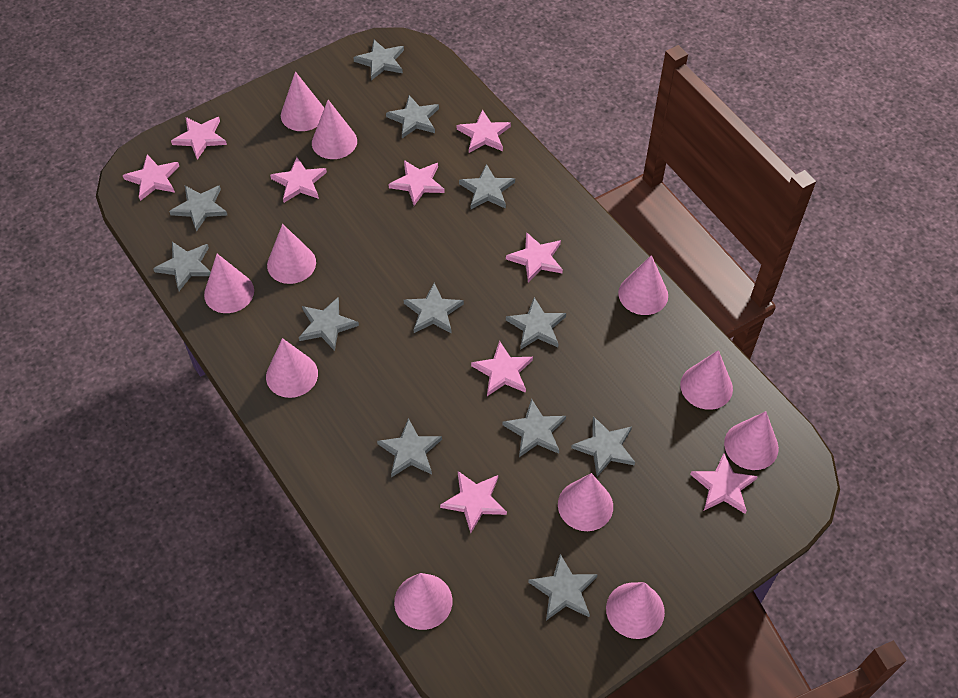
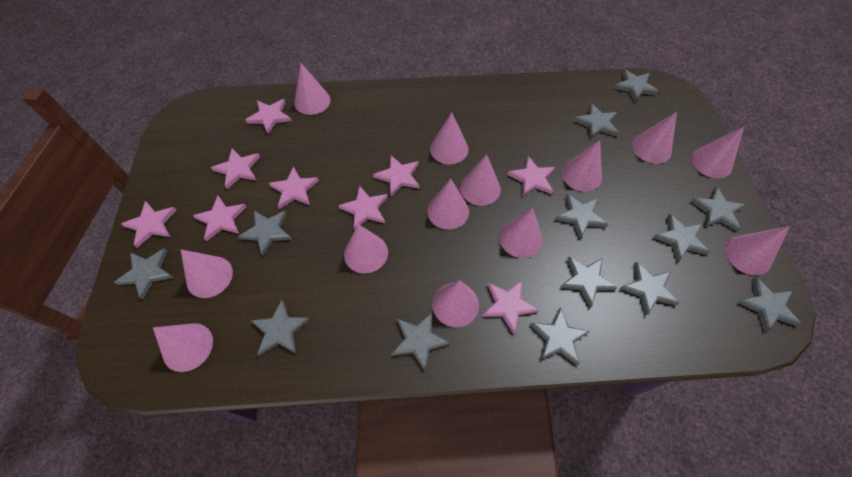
grey star: [153,242,211,291] [169,185,228,232] [299,297,359,351] [353,40,404,80] [377,418,442,478] [386,95,439,138] [404,283,464,334] [459,164,515,209] [502,399,566,457] [506,297,566,350] [528,554,598,621] [571,416,635,477] = 12 -> [114,248,174,300] [238,211,292,256] [251,300,310,356] [391,312,450,371] [530,307,590,365] [555,194,608,239] [560,257,617,307] [574,103,619,139] [613,69,659,102] [620,262,680,315] [653,214,710,262] [691,187,745,231] [737,277,801,332] = 13
pink cone: [204,254,254,313] [266,338,318,398] [267,224,316,284] [281,71,324,131] [312,100,357,159] [394,573,452,630] [558,473,613,531] [606,582,665,639] [618,255,668,315] [680,350,733,410] [724,411,779,470] = 11 -> [153,323,213,372] [181,250,233,298] [294,63,330,115] [344,224,388,274] [427,179,469,230] [430,112,468,164] [432,280,479,327] [460,154,501,206] [499,208,543,258] [562,140,602,192] [632,112,677,164] [691,127,744,179] [725,226,790,275] = 13

